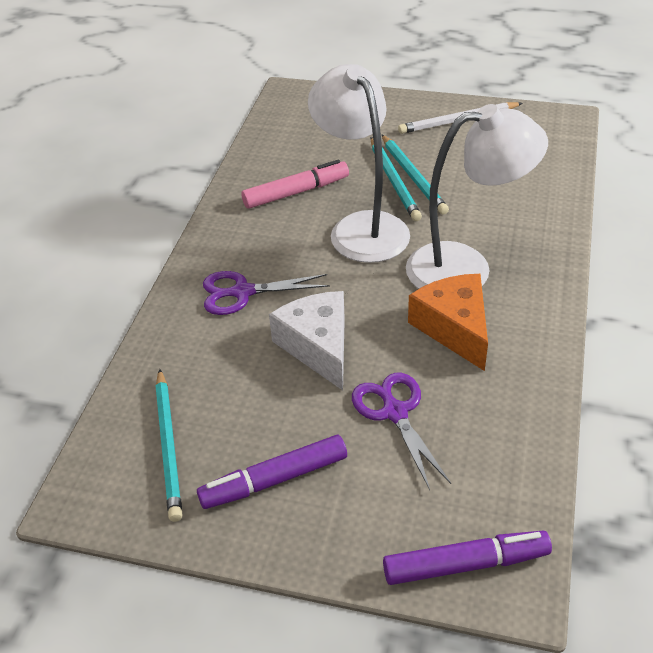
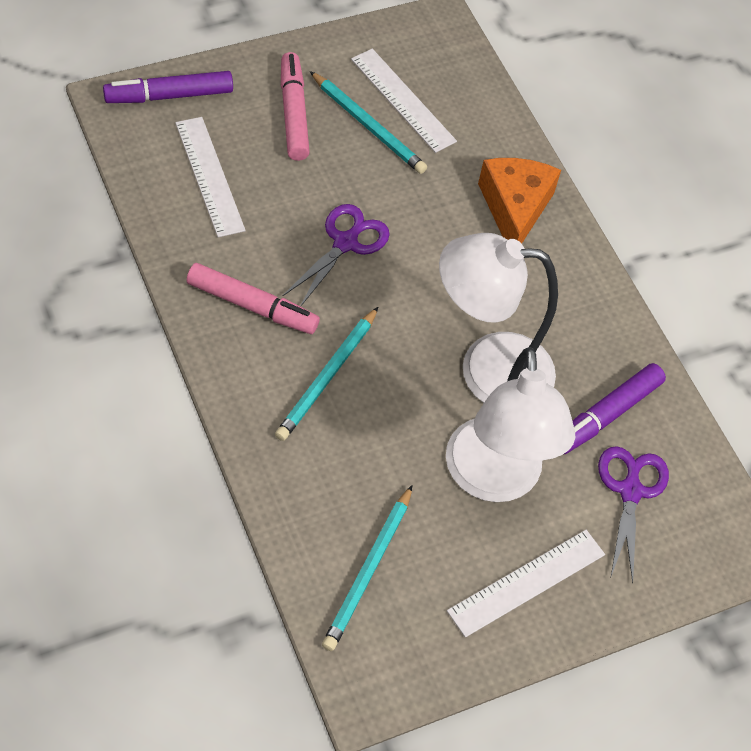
pink marker: [241,159,349,209] = 1 -> [186,263,320,334] [281,52,310,161] = 2
white cheese: [269,291,345,390] = 1 -> none = 0
white pencil: [398,102,523,134] = 1 -> none = 0
white ruler: none = 0 -> [175,117,246,237] [351,49,457,153] [447,530,605,637] = 3

